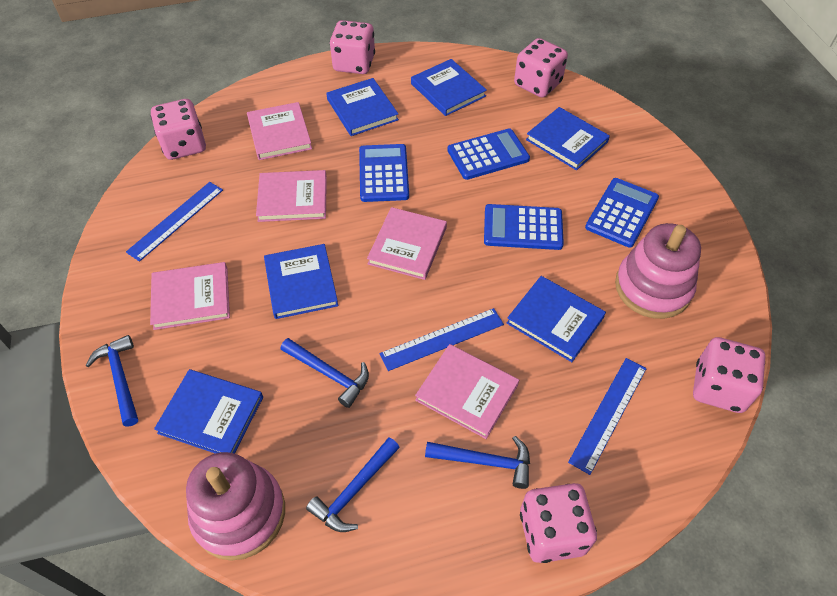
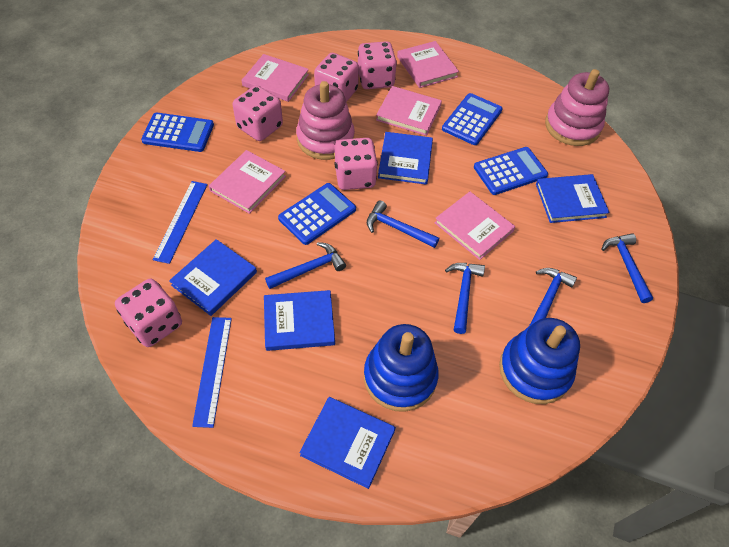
blue book: [154,369,263,454] [264,244,338,319] [326,78,399,136] [411,59,487,116] [507,276,606,362] [526,107,610,170] = 6 -> [169,239,257,316] [264,290,335,351] [299,397,396,489] [378,132,433,185] [536,174,610,223] = 5
blue hammer: [86,335,138,427] [281,338,369,408] [306,437,400,532] [425,436,530,489] = 4 -> [265,242,346,289] [367,201,439,248] [445,263,485,334] [529,268,577,326] [602,233,653,303] = 5
blue ruler: [126,182,223,262] [380,308,504,371] [568,358,647,475] = 3 -> [153,181,208,264] [192,317,232,428] = 2
blue stacking toy: none = 0 -> [364,324,439,412] [499,318,580,404] = 2

